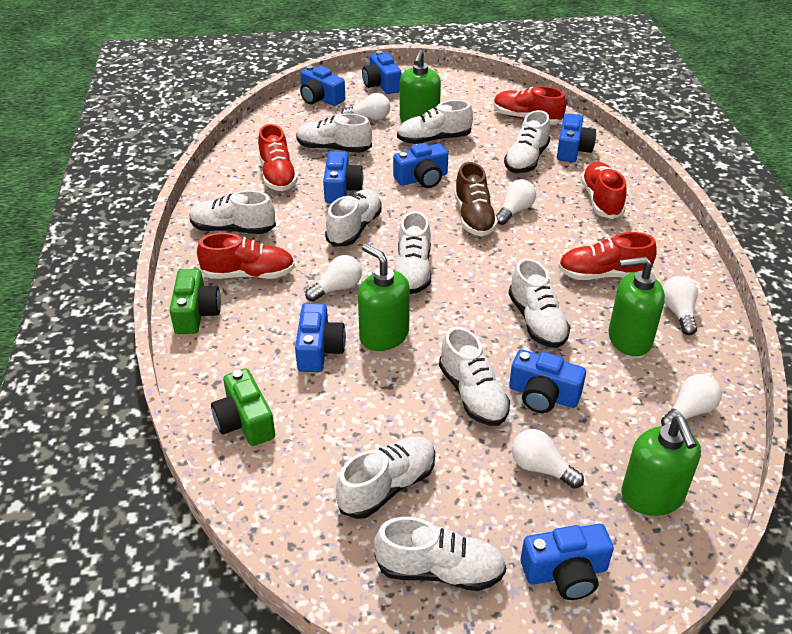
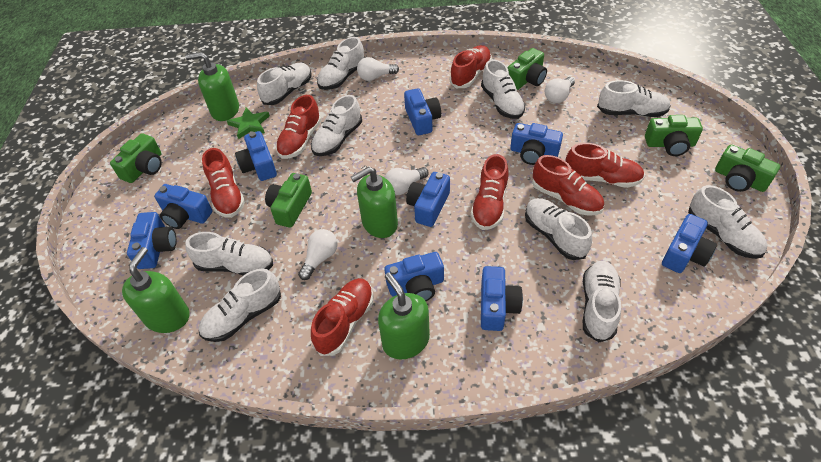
blue camera: [295,303,346,372] [300,65,345,106] [323,151,364,203] [362,51,402,94] [393,143,448,188] [509,349,586,413] [521,524,614,600] [557,113,596,162] = 8 -> [127,212,176,269] [154,184,213,229] [235,131,277,181] [384,252,444,301] [404,88,441,135] [406,172,450,227] [481,266,523,331] [510,123,563,165] [662,214,717,273] = 9
brown shoe: [454,162,498,236] = 1 -> none = 0
green camera: [169,269,221,334] [211,368,275,446] = 2 -> [110,133,162,183] [265,173,312,228] [508,48,547,90] [645,115,703,156] [715,145,780,192] = 5
green star: none = 0 -> [227,107,270,140] = 1
red shoe: [197,233,295,279] [258,124,298,191] [494,86,566,125] [558,232,657,280] [581,162,627,219] = 5 -> [202,148,245,218] [276,95,322,159] [311,278,374,356] [450,45,492,88] [471,154,509,230] [532,155,604,216] [565,143,645,188] = 7
white light bulb: [305,255,362,302] [341,93,390,120] [496,179,536,225] [512,429,584,489] [661,374,722,426] [662,276,698,335] = 6 -> [298,229,338,280] [357,57,399,81] [384,167,429,195] [545,77,575,103] = 4

